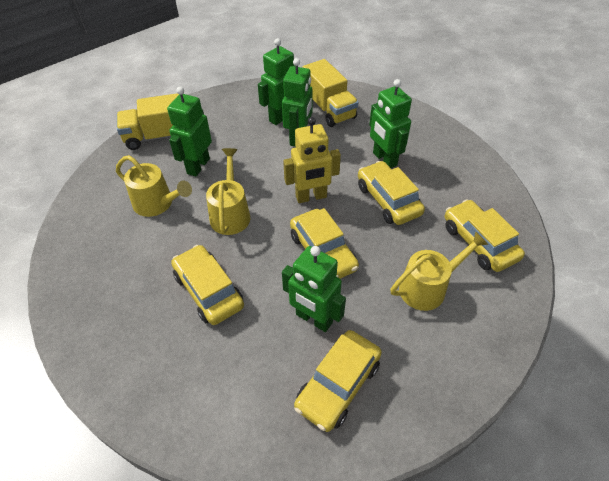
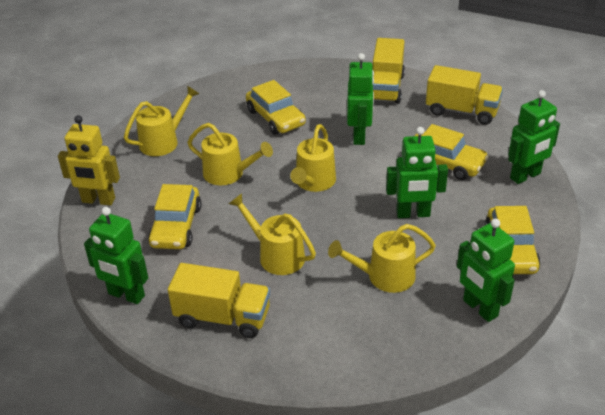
yellow car: [171,245,244,325] [290,208,359,279] [294,330,382,432] [358,161,425,225] [445,199,525,272] = 5 -> [148,184,202,249] [246,80,306,134] [415,124,489,180] [485,206,541,274] = 4
yellow truck: [117,93,179,150] [302,59,359,127] = 2 -> [168,263,270,338] [373,38,405,104] [426,65,503,125] = 3
yellow watering can: [116,155,192,217] [206,148,250,235] [390,231,489,311] = 3 -> [124,86,199,156] [187,123,273,185] [229,193,316,275] [290,124,336,192] [328,224,436,293] = 5

